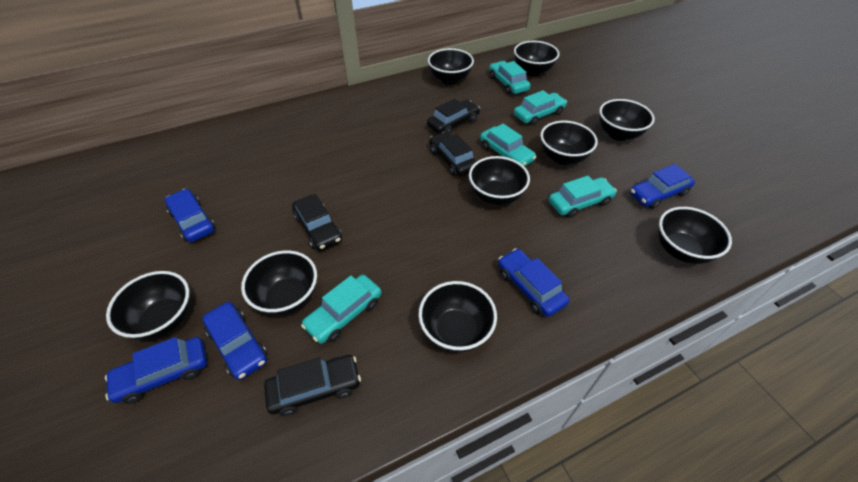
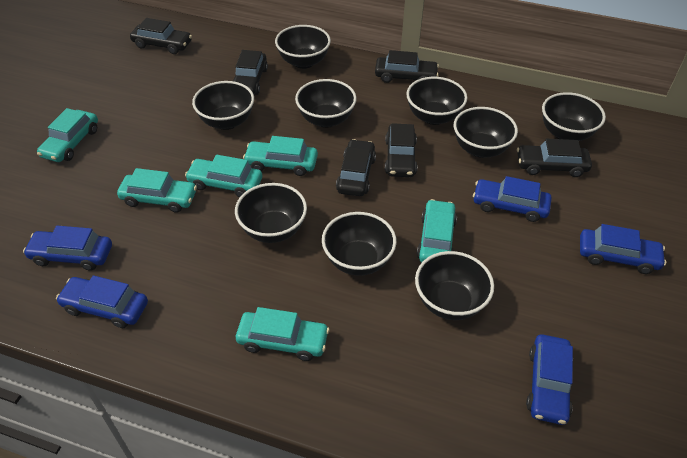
black car: [264,355,361,416] [292,194,342,251] [427,99,480,134] [429,132,477,176] = 4 -> [130,18,192,54] [233,50,268,95] [336,139,376,196] [375,50,439,83] [385,123,417,177] [517,139,592,177] = 6
turquoise car: [301,275,381,344] [480,124,536,167] [489,61,530,94] [514,90,567,126] [549,176,617,218] = 5 -> [37,108,98,162] [117,168,197,213] [185,155,262,197] [236,307,329,361] [243,136,318,176] [417,199,457,262] = 6

